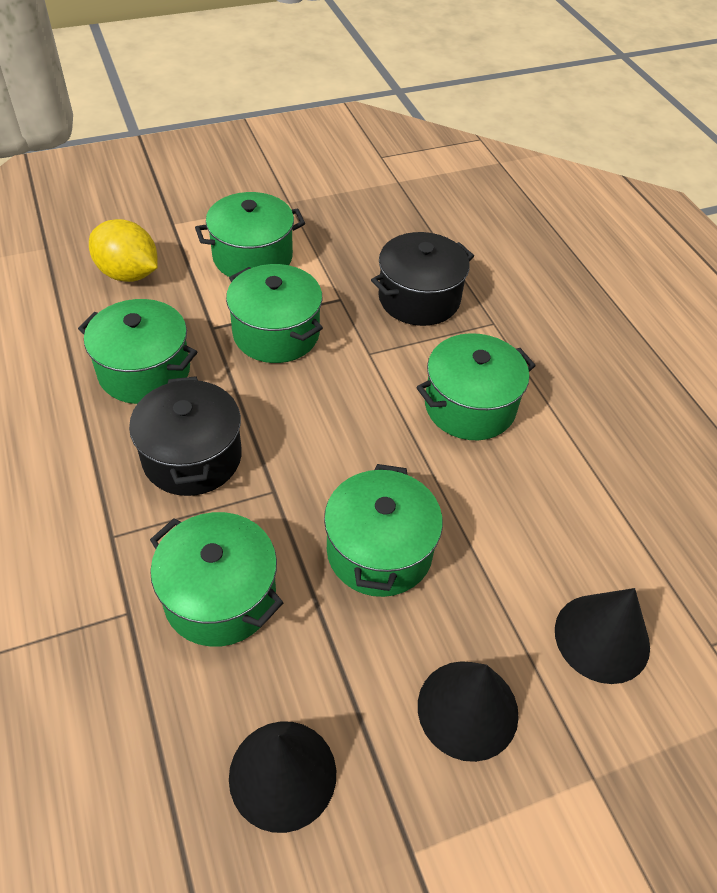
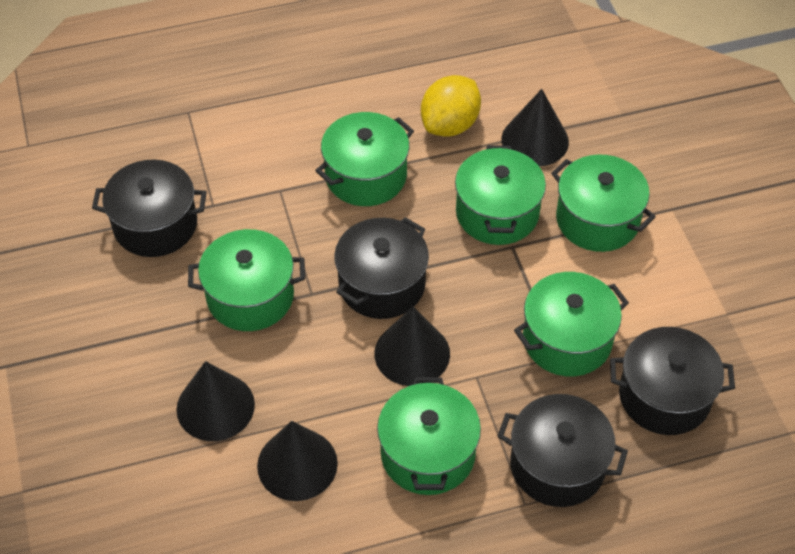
black cone: [229,721,336,833] [418,661,519,762] [555,588,650,684] = 3 -> [176,361,255,441] [257,421,338,501] [374,307,450,386] [501,89,569,166] = 4
black pot: [129,376,242,496] [371,232,474,326] = 2 -> [92,160,207,257] [334,217,429,319] [497,394,628,507] [610,327,735,435] = 4

